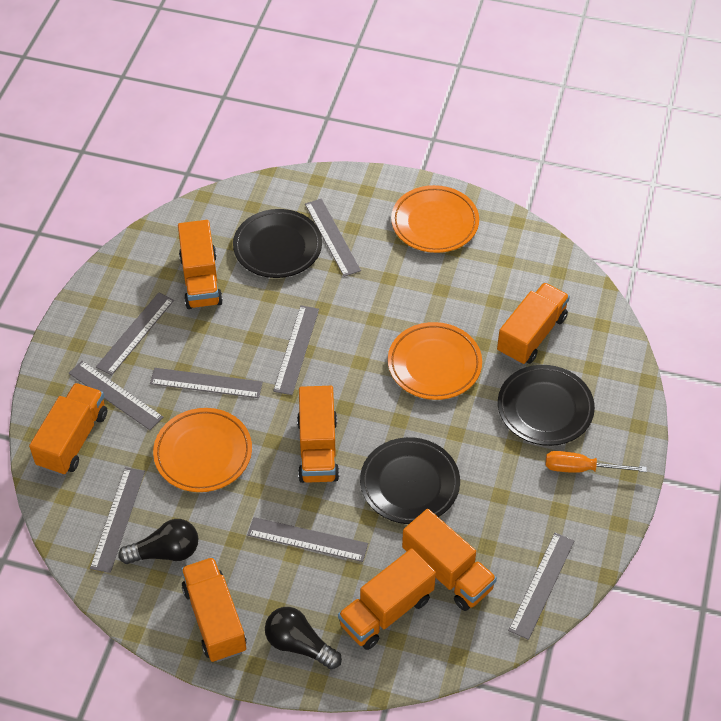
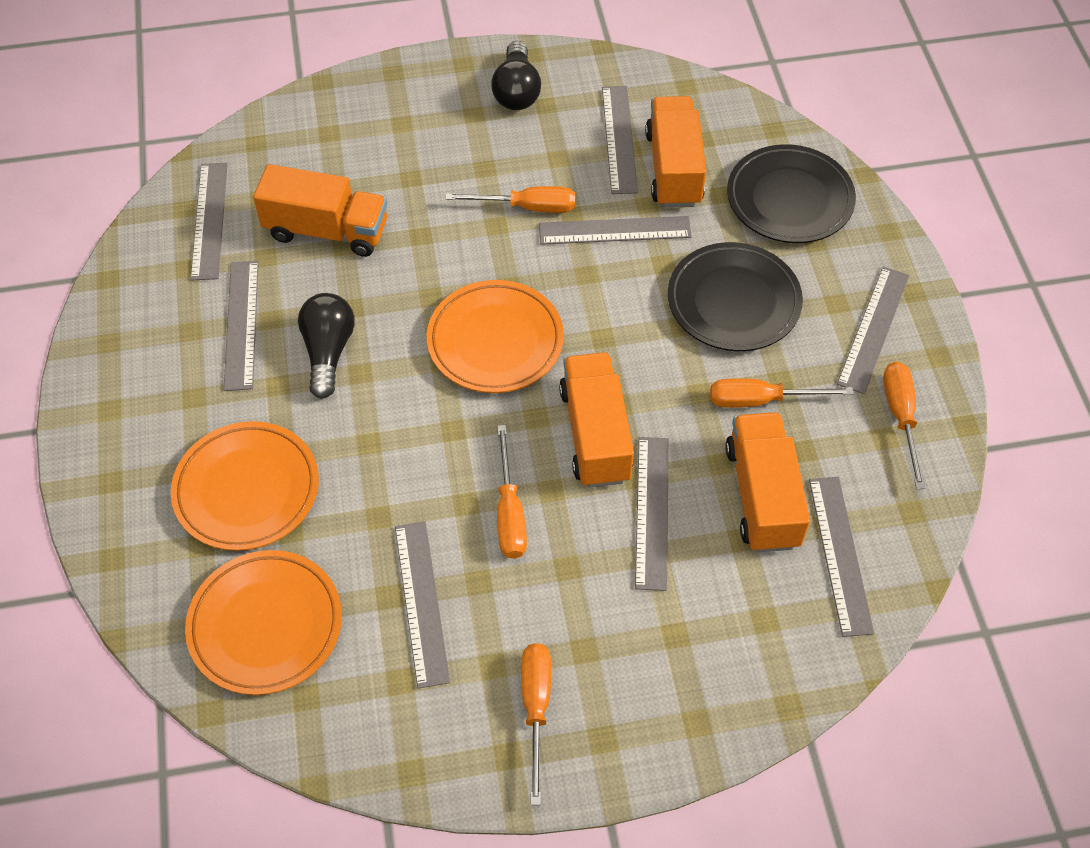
black plate: [233,209,322,278] [360,437,460,524] [498,365,595,446] = 3 -> [668,242,803,351] [727,144,856,243] = 2
orange screwdriver: [546,451,647,473] = 1 -> [446,186,575,213] [497,425,527,559] [521,643,551,805] [710,378,854,408] [883,361,925,489] = 5
orange truck: [29,383,107,475] [178,220,223,309] [181,557,246,662] [297,386,339,483] [338,548,436,650] [402,509,497,611] [497,283,570,365] = 7 -> [253,164,387,257] [559,352,634,488] [645,96,706,208] [725,412,810,552] = 4

